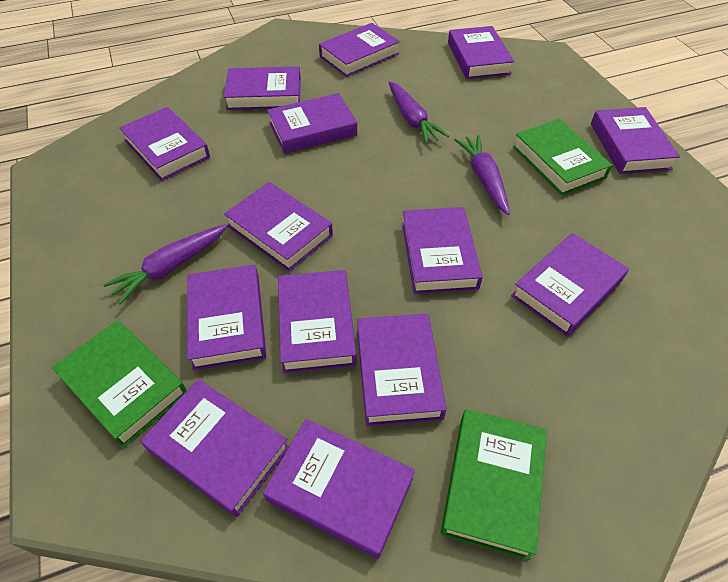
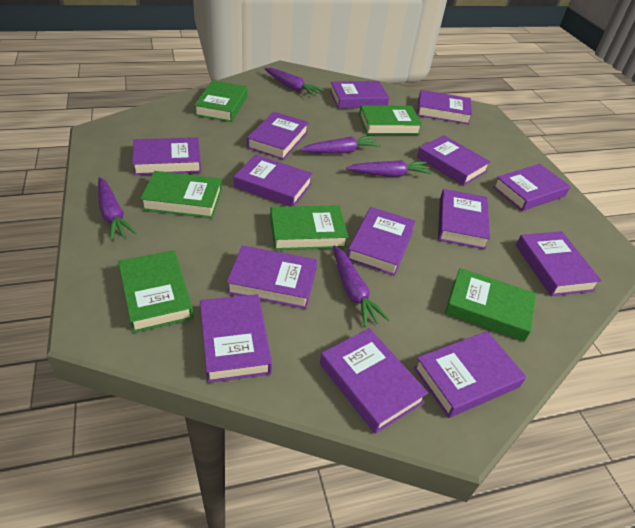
green book: [52,320,187,448] [441,409,547,560] [513,119,612,195] = 3 -> [118,250,194,333] [140,171,222,218] [194,80,248,122] [270,205,348,250] [359,105,422,135] [445,268,536,342] = 6
purple carrot: [103,224,227,305] [388,81,449,144] [454,135,510,215] = 3 -> [98,177,137,241] [264,68,324,96] [300,135,381,154] [333,245,390,327] [346,160,432,177] = 5

